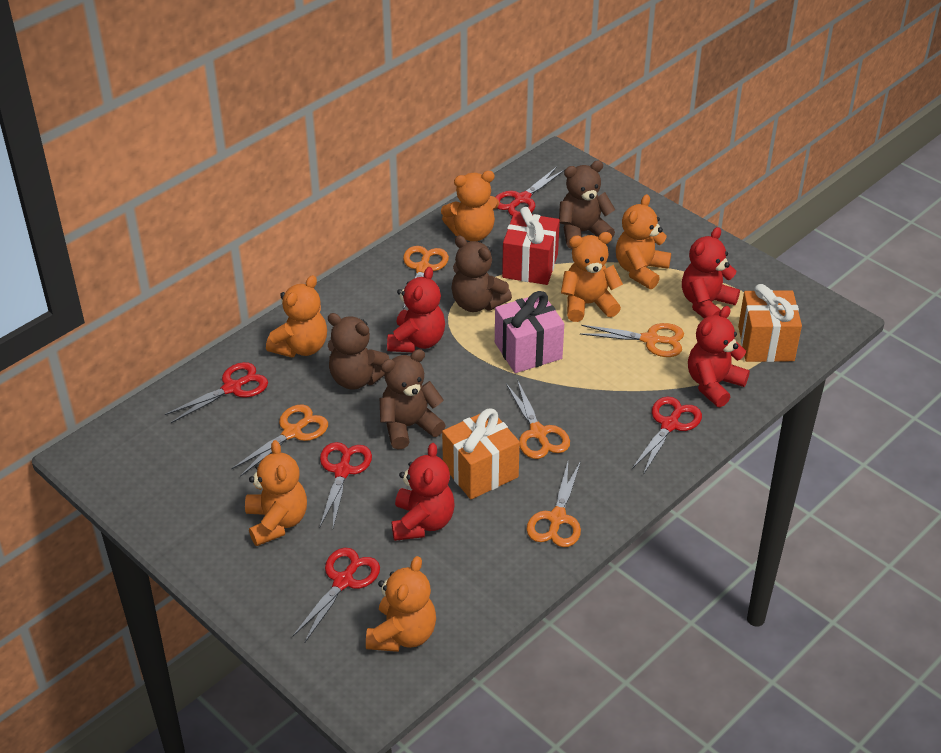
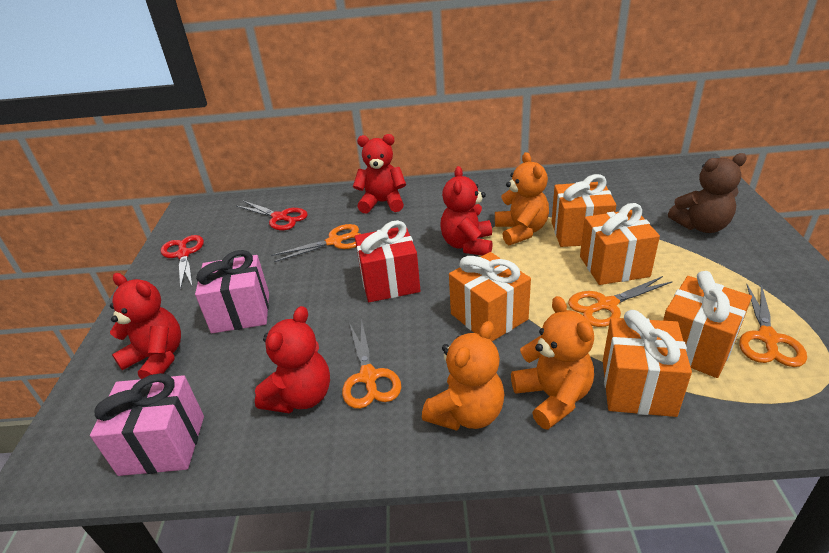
brown teddy bear: [328,313,389,389] [380,349,446,450] [451,236,512,312] [559,160,616,249] = 4 -> [668,153,747,233] = 1
orange gift: [442,409,520,499] [738,284,802,362] = 2 -> [449,252,531,341] [552,174,616,247] [580,203,660,285] [603,310,692,417] [663,271,752,378] = 5
orange scissors: [231,405,328,477] [403,246,449,310] [506,380,570,459] [526,461,581,547] [580,323,684,357] = 5 -> [271,224,360,262] [342,319,401,409] [568,276,673,327] [739,284,807,367] = 4
orange teddy bear: [245,440,307,546] [266,275,327,357] [366,556,436,652] [441,171,499,241] [561,232,623,322] [616,194,671,289] = 6 -> [422,321,504,431] [495,152,549,246] [511,296,594,430] = 3
pink gift: [495,291,564,373] = 1 -> [90,373,204,476] [195,250,269,333] = 2
red scissors: [165,362,268,423] [292,548,380,643] [320,442,372,528] [495,167,565,216] [632,397,702,475] = 5 -> [161,235,204,289] [237,201,308,230] = 2

